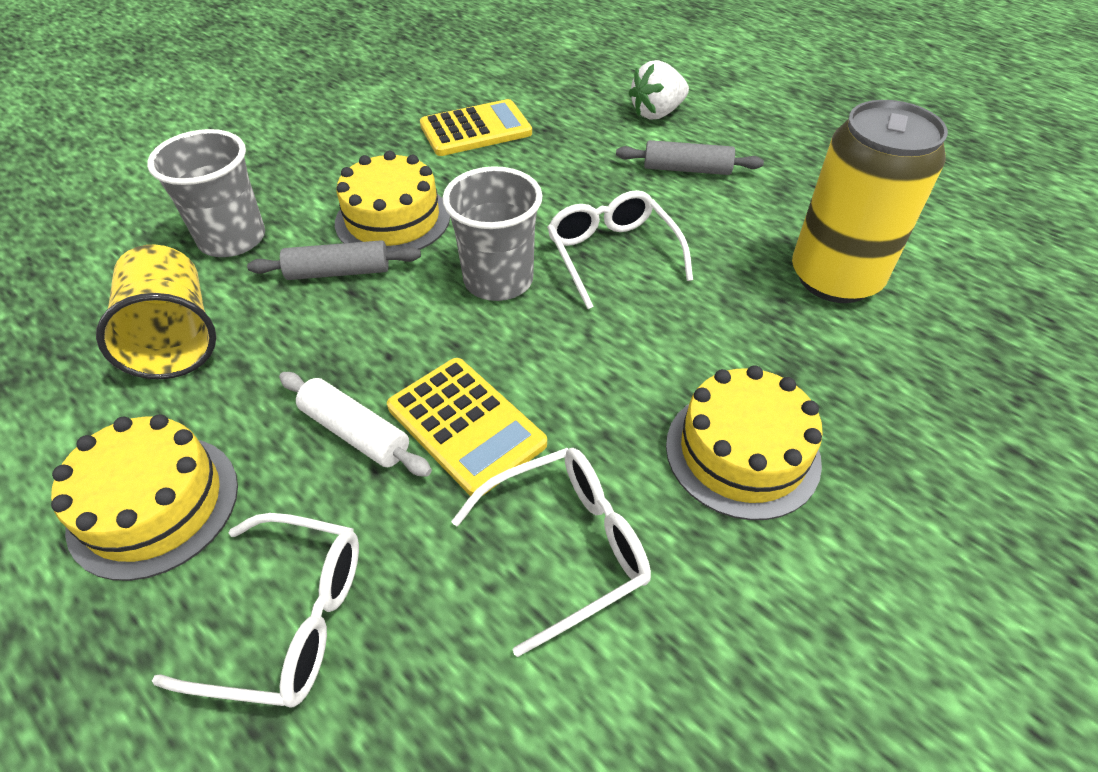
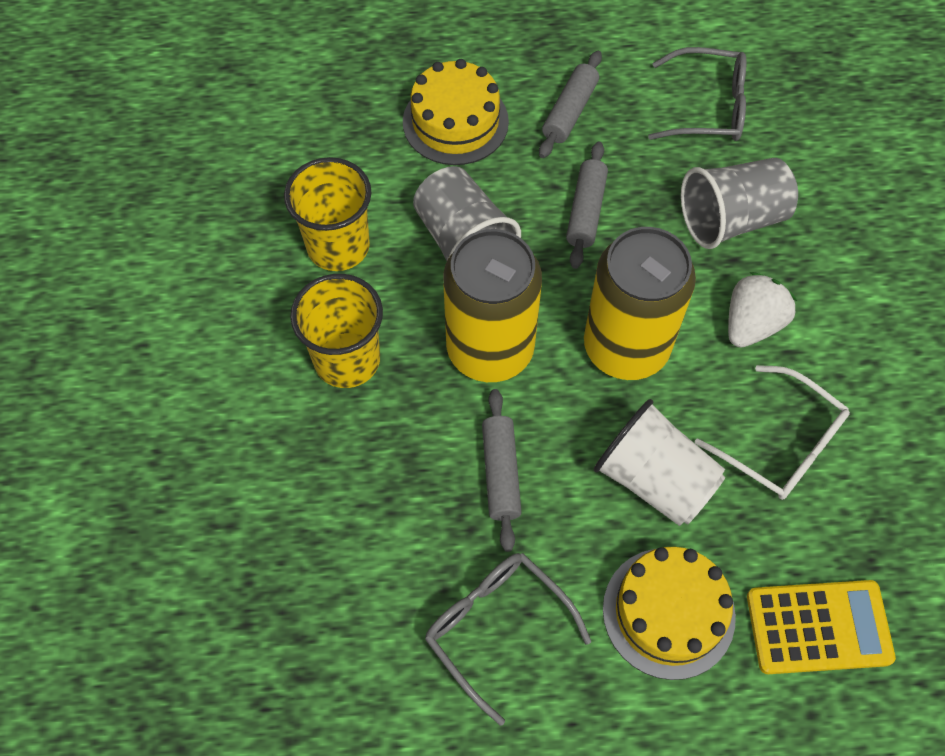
grey glasses: none = 0 -> [425,553,591,726] [648,47,747,141] = 2
grey rolling pin: [247,240,421,280] [616,140,764,175] = 2 -> [482,389,522,552] [539,51,602,158] [566,141,608,269] = 3
white cup: none = 0 -> [594,399,725,526] = 1
white glasses: [152,513,359,708] [451,448,651,657] [547,190,693,309] = 3 -> [695,365,850,500] = 1
white rolling pin: [279,372,432,477] = 1 -> none = 0
yellow cake: [51,414,238,581] [335,151,450,252] [666,365,823,520] = 3 -> [403,59,509,165] [603,547,736,680] = 2
yellow calculator: [387,358,547,496] [420,99,532,156] = 2 -> [747,580,896,674] = 1
yellow can: [792,100,948,303] = 1 -> [443,229,542,382] [584,227,696,380] = 2
yellow cup: [96,245,216,379] = 1 -> [284,157,371,271] [290,274,383,388] = 2

